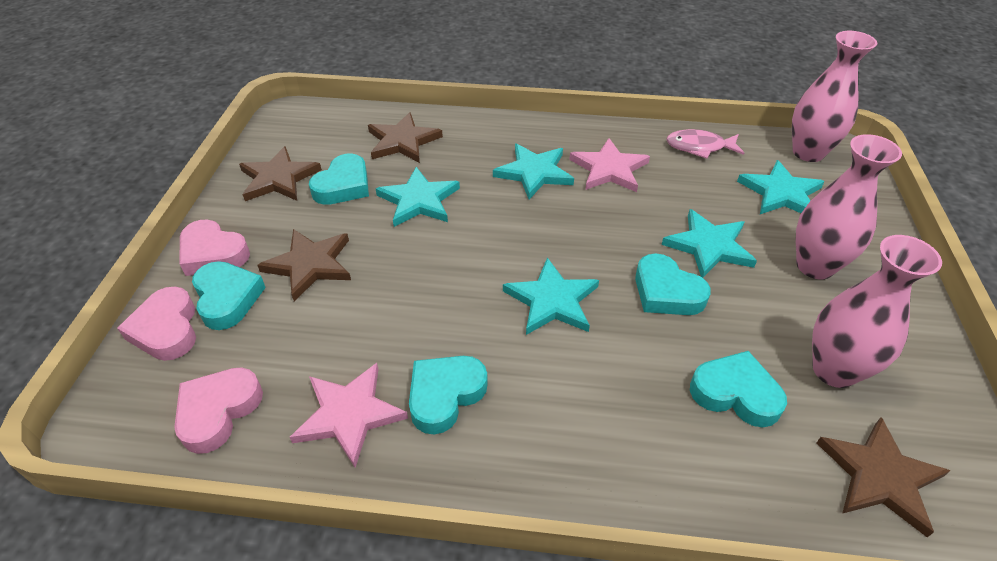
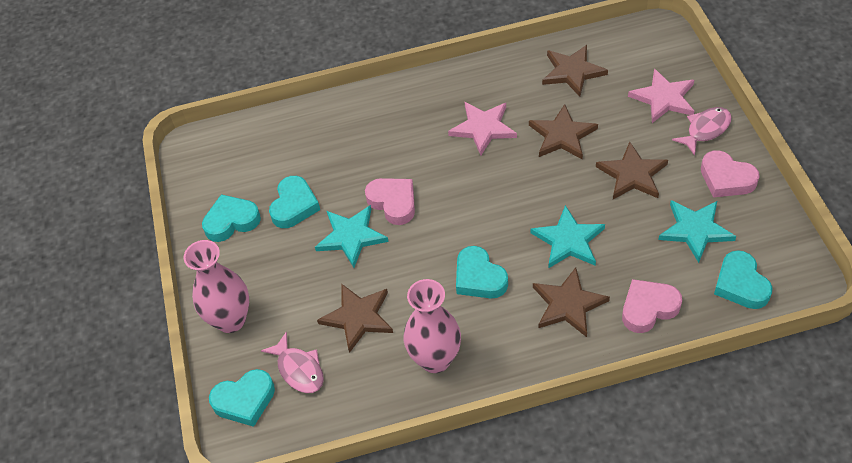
brown star: [239,146,322,201] [257,229,351,301] [368,112,443,163] [817,417,950,537] = 4 -> [317,283,393,353] [529,104,598,159] [533,267,610,337] [542,45,608,97] [596,142,668,199] = 5
pink fish: [666,129,744,159] = 1 -> [261,332,324,393] [672,107,732,156] = 2
pink vase: [792,31,877,162] [796,134,902,279] [812,235,942,388] = 3 -> [184,240,249,333] [403,279,461,373] = 2
turquoise star: [376,167,460,227] [493,144,574,200] [503,257,599,335] [662,209,757,278] [737,160,825,214] = 5 -> [315,205,389,268] [531,205,605,269] [658,200,736,263] = 3

